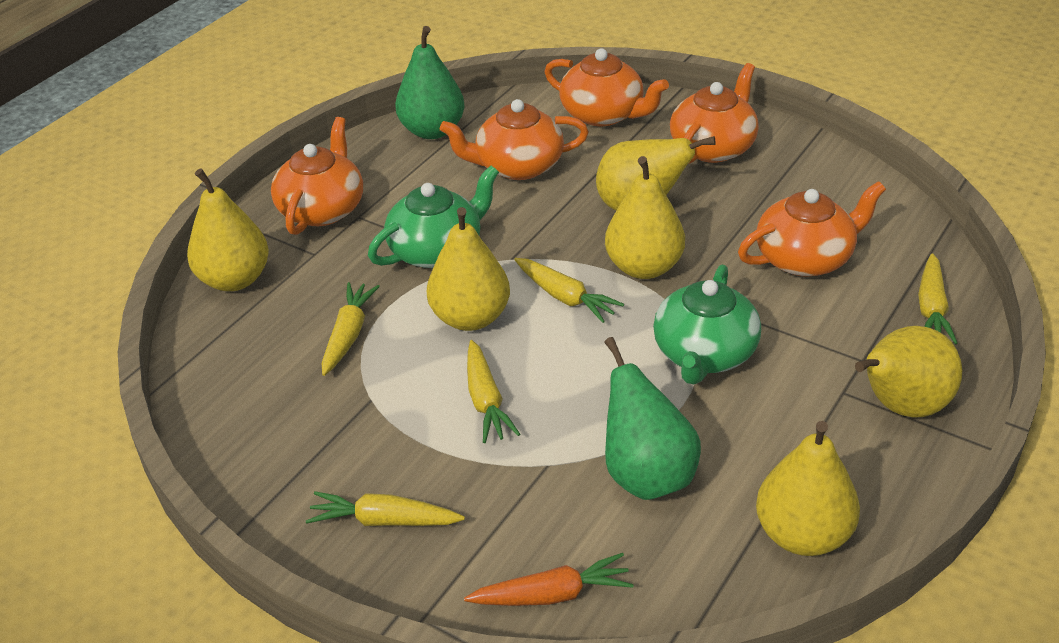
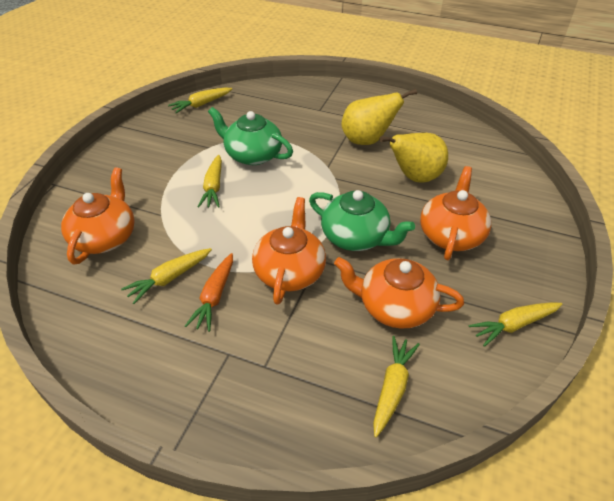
green pear: [395,26,465,139] [604,337,701,500] = 2 -> none = 0
orange teapot: [271,117,363,235] [440,99,589,180] [544,48,669,126] [670,63,759,164] [738,181,886,277] = 5 -> [61,167,135,265] [252,197,326,305] [334,257,464,329] [420,166,491,260] = 4
yellow pear: [187,168,269,291] [427,207,510,331] [596,136,716,210] [605,156,685,279] [756,421,860,556] [855,326,962,418] = 6 -> [341,89,417,145] [379,133,448,182] = 2

